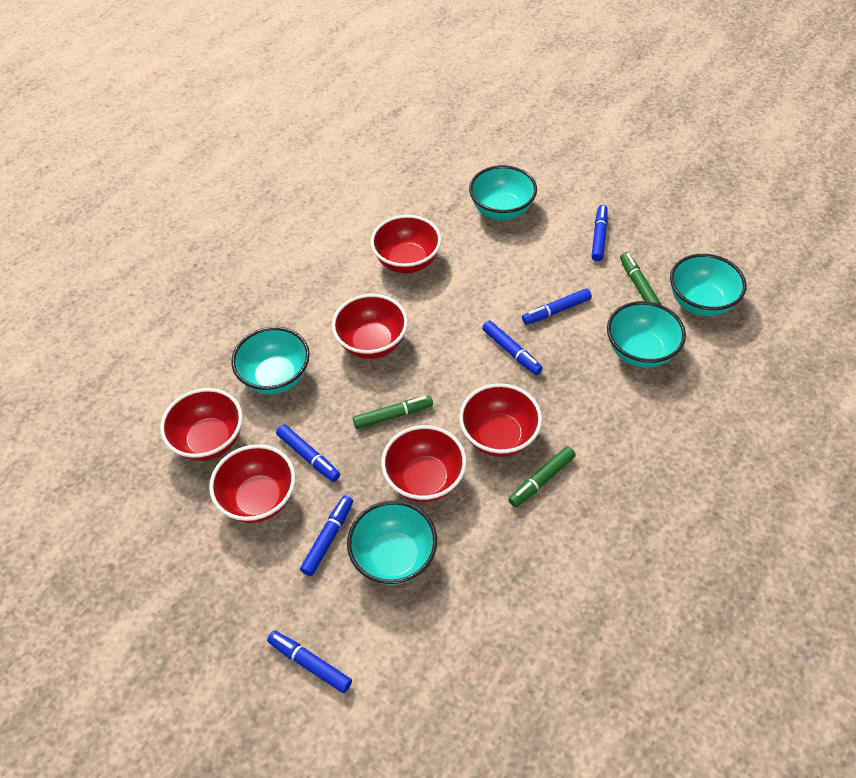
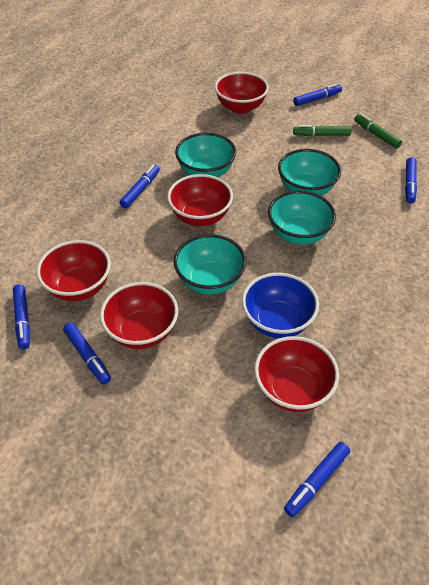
blue bowl: none = 0 -> [242,273,319,338] = 1
green marker: [353,395,433,429] [508,446,576,507] [620,252,661,305] = 3 -> [293,125,352,136] [354,113,402,149] = 2
red bowl: [160,388,243,461] [209,444,295,523] [332,294,408,359] [371,215,442,273] [381,425,467,502] [459,383,542,457] = 6 -> [36,240,111,301] [100,282,178,349] [167,174,233,226] [215,72,269,114] [254,336,339,412] = 5
turquoise bowl: [231,327,310,394] [347,500,437,585] [469,165,537,220] [607,301,686,368] [670,254,746,316] = 5 -> [174,234,246,295] [175,133,236,177] [268,191,336,245] [278,149,341,196] = 4

